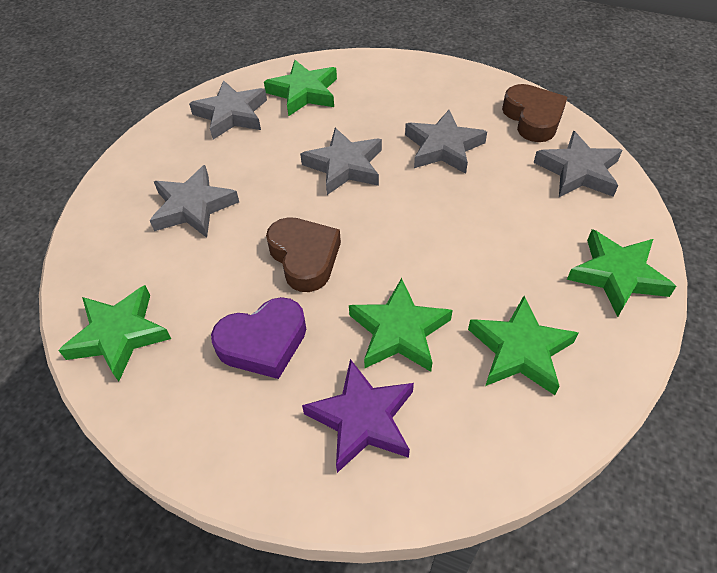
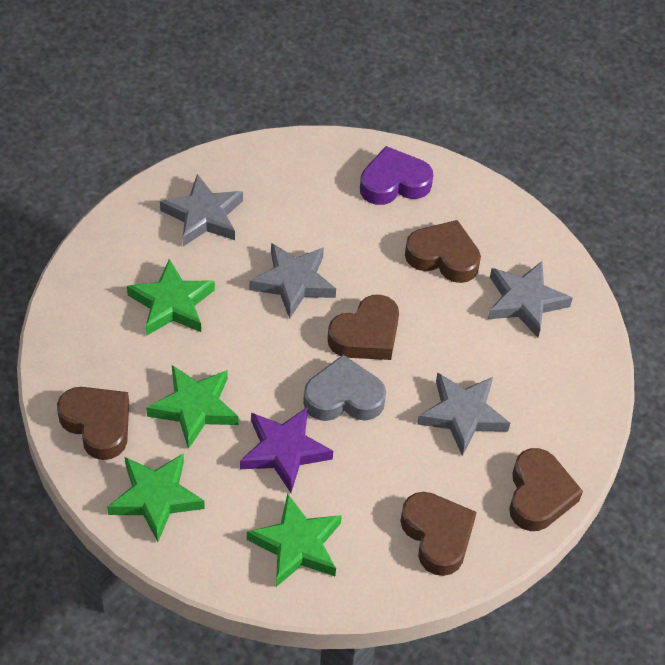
brown heart: [266,217,341,292] [502,84,568,142] = 2 -> [57,387,129,460] [328,295,399,360] [400,492,477,576] [405,220,481,283] [509,448,583,531] = 5
green star: [58,285,171,382] [264,60,337,116] [349,278,453,372] [468,296,578,395] [567,229,676,317] = 5 -> [107,454,205,542] [127,259,215,336] [146,365,239,449] [247,493,342,587] = 4
grey heart: none = 0 -> [303,355,386,421] = 1
grey star: [150,165,239,238] [189,80,267,139] [300,128,382,195] [405,110,487,174] [533,131,622,197] = 5 -> [160,174,243,246] [250,243,336,319] [417,372,510,456] [488,261,573,338] = 4

